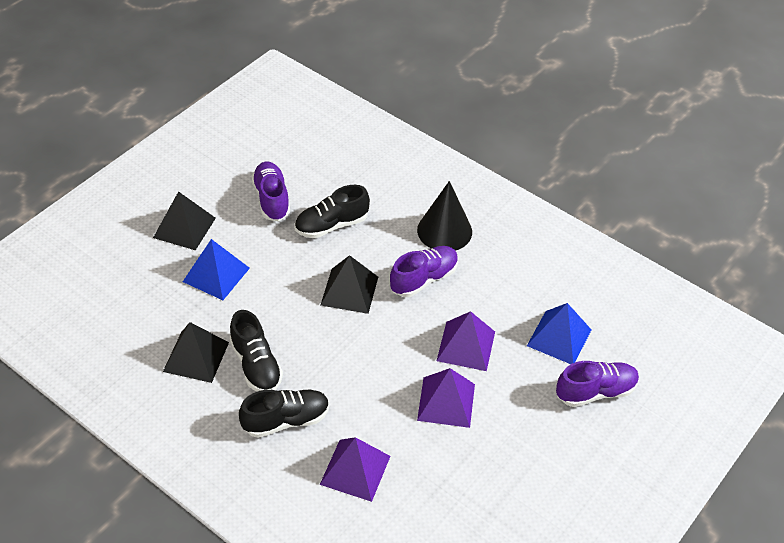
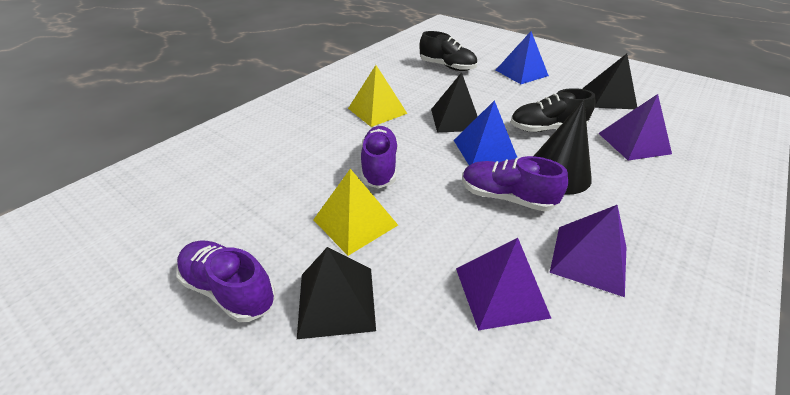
black shoe: [230,310,283,392] [239,390,329,438] [295,185,370,238] = 3 -> [420,31,477,71] [510,88,596,132] = 2
yellow pyramid: none = 0 -> [313,169,398,256] [348,65,407,127] = 2

